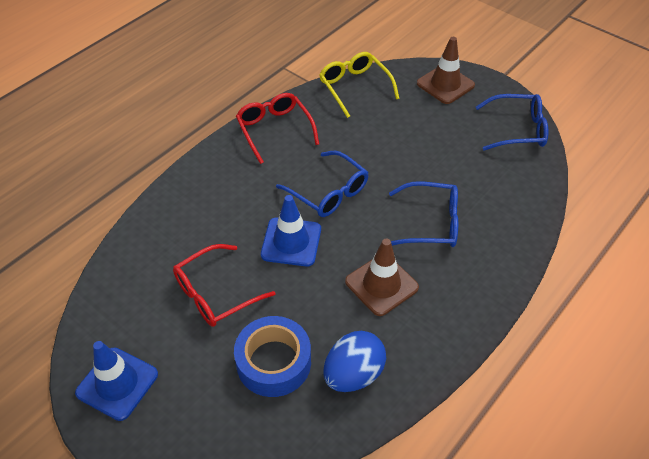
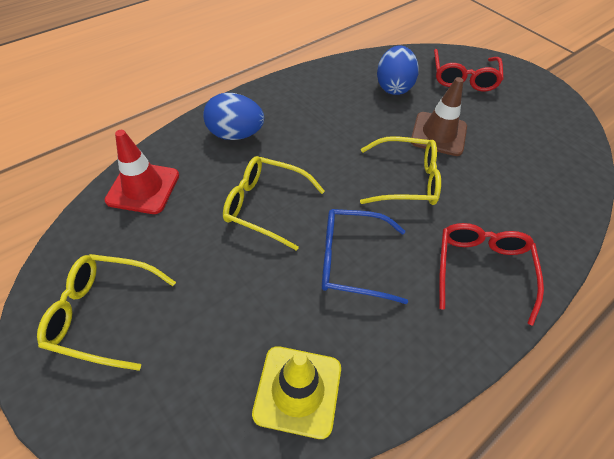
blue egg: [323,331,386,392] = 1 -> [203,93,264,140] [377,46,419,95] = 2
blue glasses: [276,151,368,217] [389,181,458,247] [476,94,548,151] = 3 -> [322,209,408,304] = 1
blue tape: [234,316,311,397] = 1 -> none = 0
blue traffic cone: [75,341,158,421] [261,195,321,266] = 2 -> none = 0
brown traffic cone: [345,239,419,316] [417,37,475,104] = 2 -> [411,77,467,156] = 1
red traffic cone: none = 0 -> [104,130,179,214] = 1
yellow glasses: [319,52,400,118] = 1 -> [37,254,176,371] [223,156,325,251] [360,136,441,205] = 3
yellow traffic cone: none = 0 -> [252,346,341,439] = 1

